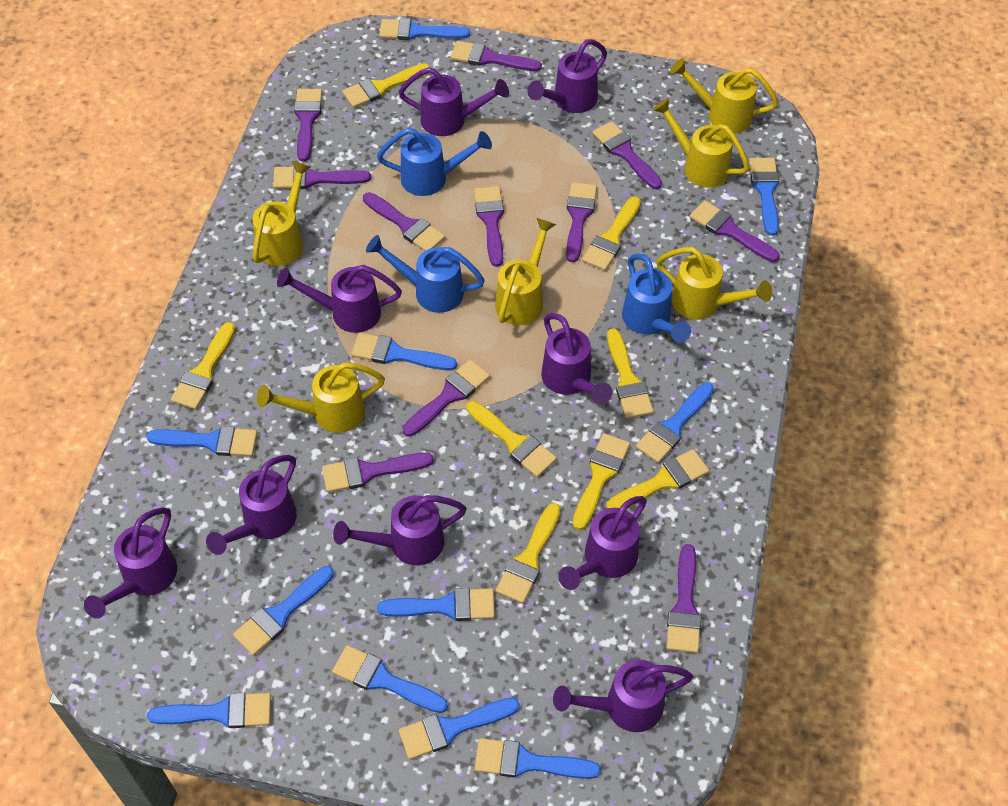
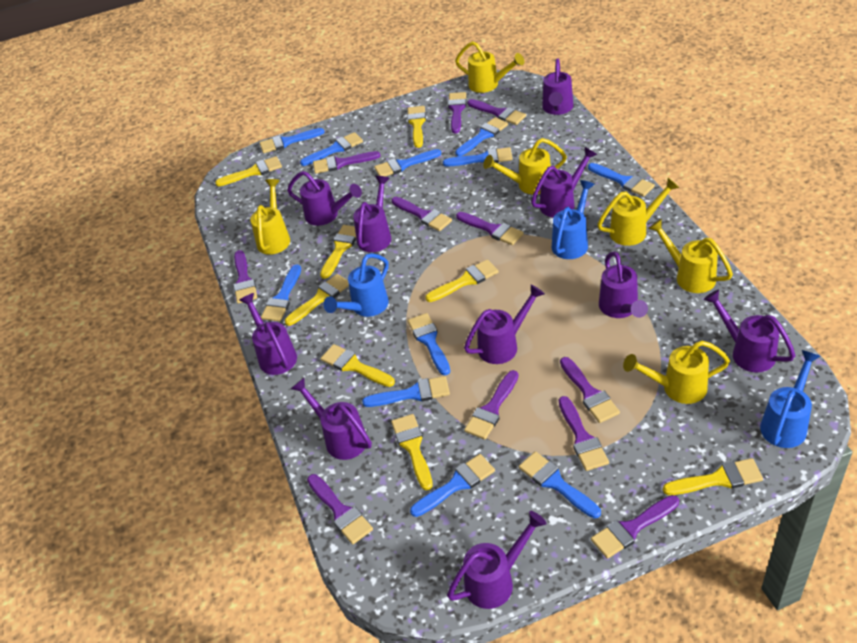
purple watering can: [84,507,177,618] [206,455,297,555] [277,265,402,333] [333,495,467,565] [399,67,509,136] [527,39,607,113] [541,313,613,404] [553,659,693,732] [558,496,647,590] = 9 -> [239,293,297,375] [287,171,362,226] [291,378,372,460] [353,176,391,252] [447,511,547,609] [464,284,545,364] [531,147,597,218] [542,59,573,115] [599,251,648,318] [704,290,795,372] = 10

